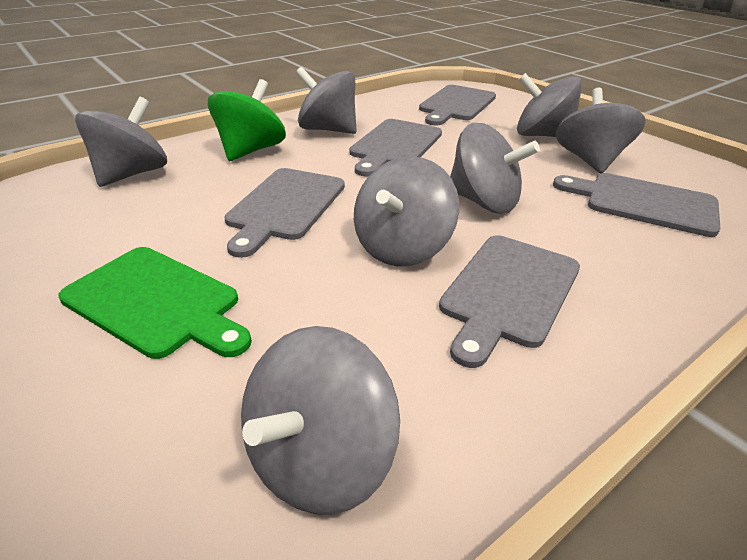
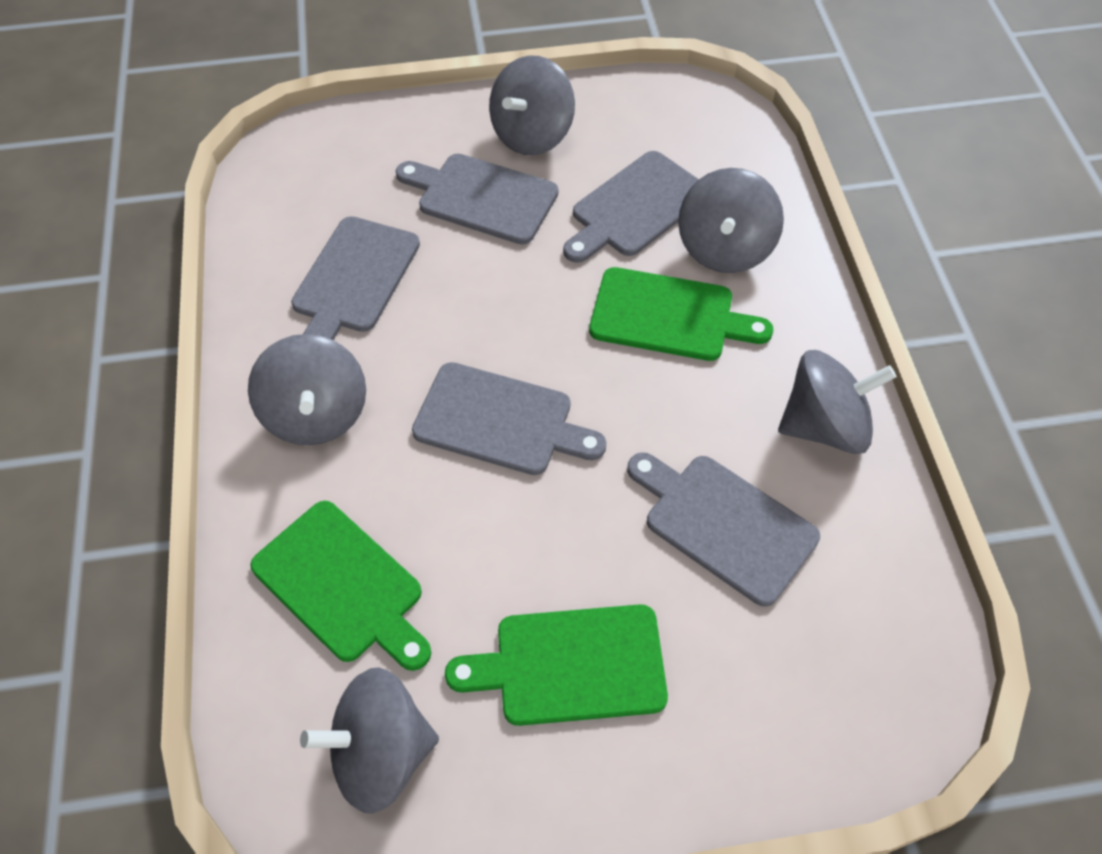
green cutting board: [58,247,252,359] = 1 -> [250,501,431,671] [445,604,668,726] [589,267,773,361] = 3
green spinning top: [208,79,286,161] = 1 -> none = 0
grey spinning top: [75,97,167,187] [241,326,400,515] [296,67,357,134] [354,156,459,266] [450,123,540,214] [517,73,582,137] [556,88,646,173] = 7 -> [248,334,366,445] [300,667,439,814] [489,56,575,155] [678,168,784,273] [778,350,896,454] = 5

